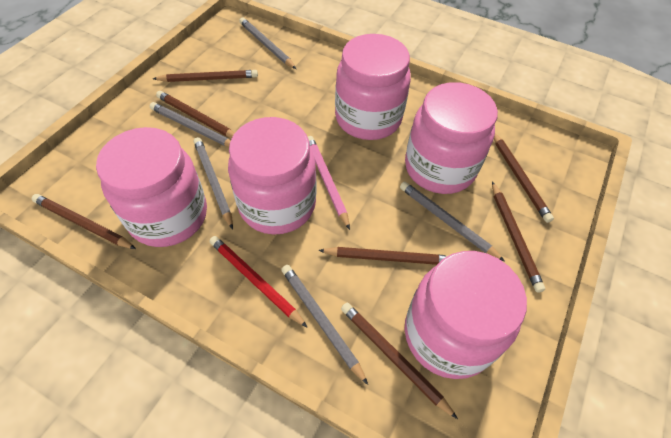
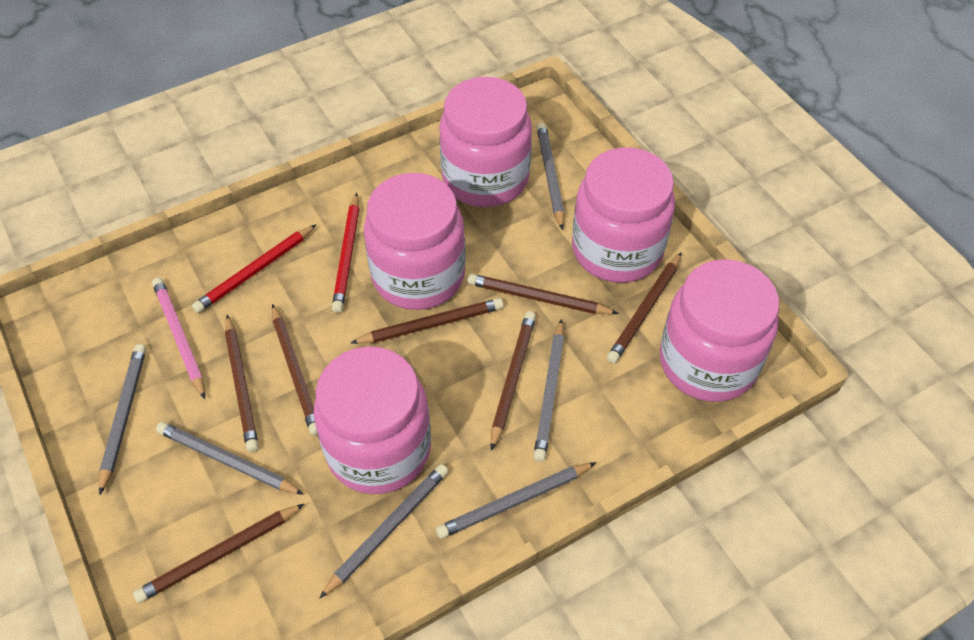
grey pencil: [150,102,231,147] [194,137,233,229] [239,17,296,69] [281,265,368,385] [400,182,505,262] = 5 -> [99,344,146,495] [156,422,304,495] [319,464,449,599] [436,462,596,539] [533,319,564,462] [537,123,564,230] = 6
red pencil: [209,236,308,328] = 1 -> [192,225,316,313] [332,193,359,313] = 2

